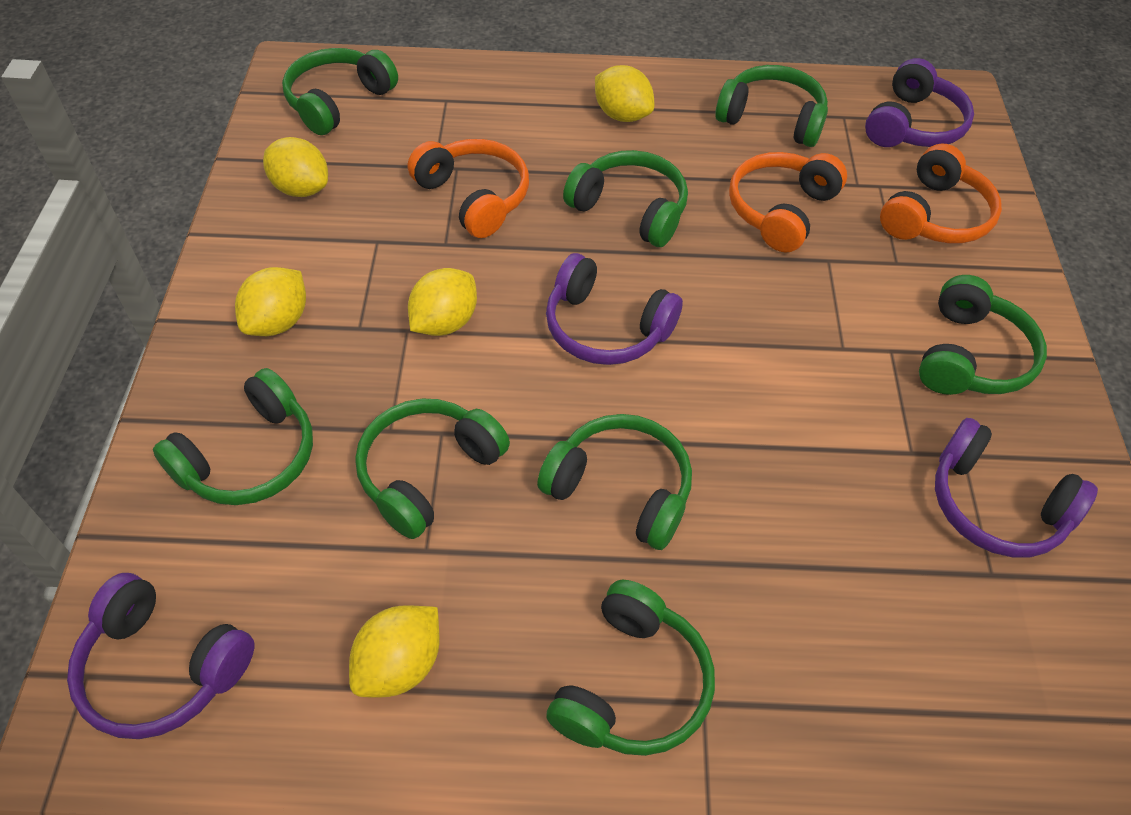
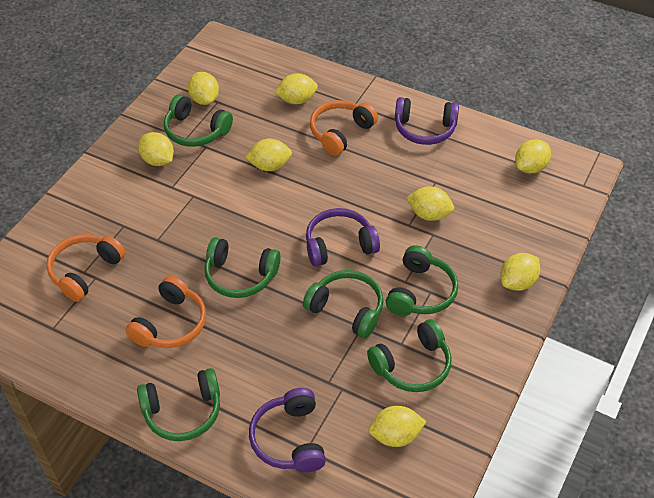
green headphones: [153,368,313,505] [282,48,398,135] [355,399,510,539] [537,414,692,550] [546,580,715,756] [563,150,688,247] [715,65,828,147] [919,275,1047,395] = 8 -> [137,368,220,441] [164,94,233,147] [205,237,280,298] [303,270,383,338] [367,319,452,392] [386,245,458,316] = 6
purple headphones: [67,573,254,739] [546,253,683,365] [865,58,974,147] [935,418,1098,557] = 4 -> [249,388,326,473] [306,208,380,267] [395,97,459,145] = 3
yellow lemon: [235,267,306,336] [263,137,328,197] [349,605,439,698] [408,268,477,336] [595,65,654,122] = 5 -> [138,132,174,166] [188,72,219,105] [245,138,292,171] [274,73,318,104] [368,406,426,447] [406,186,454,221] [500,253,540,291] [515,139,551,174] = 8

